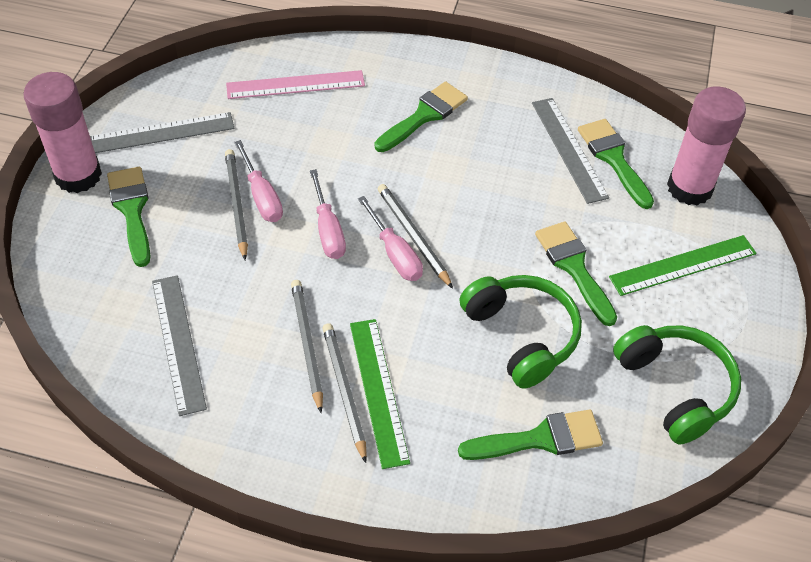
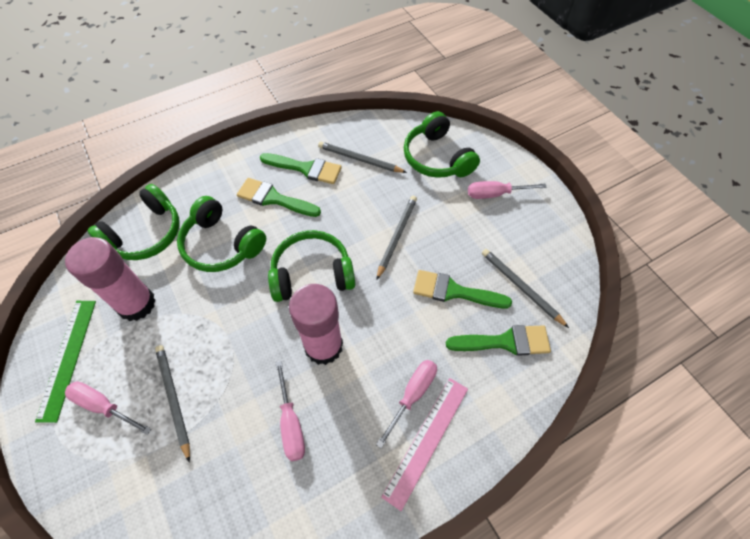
green brush: [107,167,150,267] [375,81,468,152] [458,409,603,460] [535,222,617,326] [578,119,654,209] = 5 -> [237,178,321,217] [260,153,342,184] [413,270,512,308] [446,325,551,356] = 4
green headphones: [459,275,582,389] [613,325,741,444] = 2 -> [87,184,180,260] [177,196,266,272] [268,230,355,302] [404,111,480,178] = 4
green ruler: [350,319,410,469] [609,235,757,296] = 2 -> [35,301,96,423] = 1
grey ruler: [90,112,234,153] [152,275,207,416] [532,98,609,204] = 3 -> none = 0
pink screwdriver: [234,140,283,222] [310,169,346,259] [358,196,423,281] = 3 -> [65,381,151,435] [275,361,305,462] [376,360,437,448] [468,181,547,199] = 4

